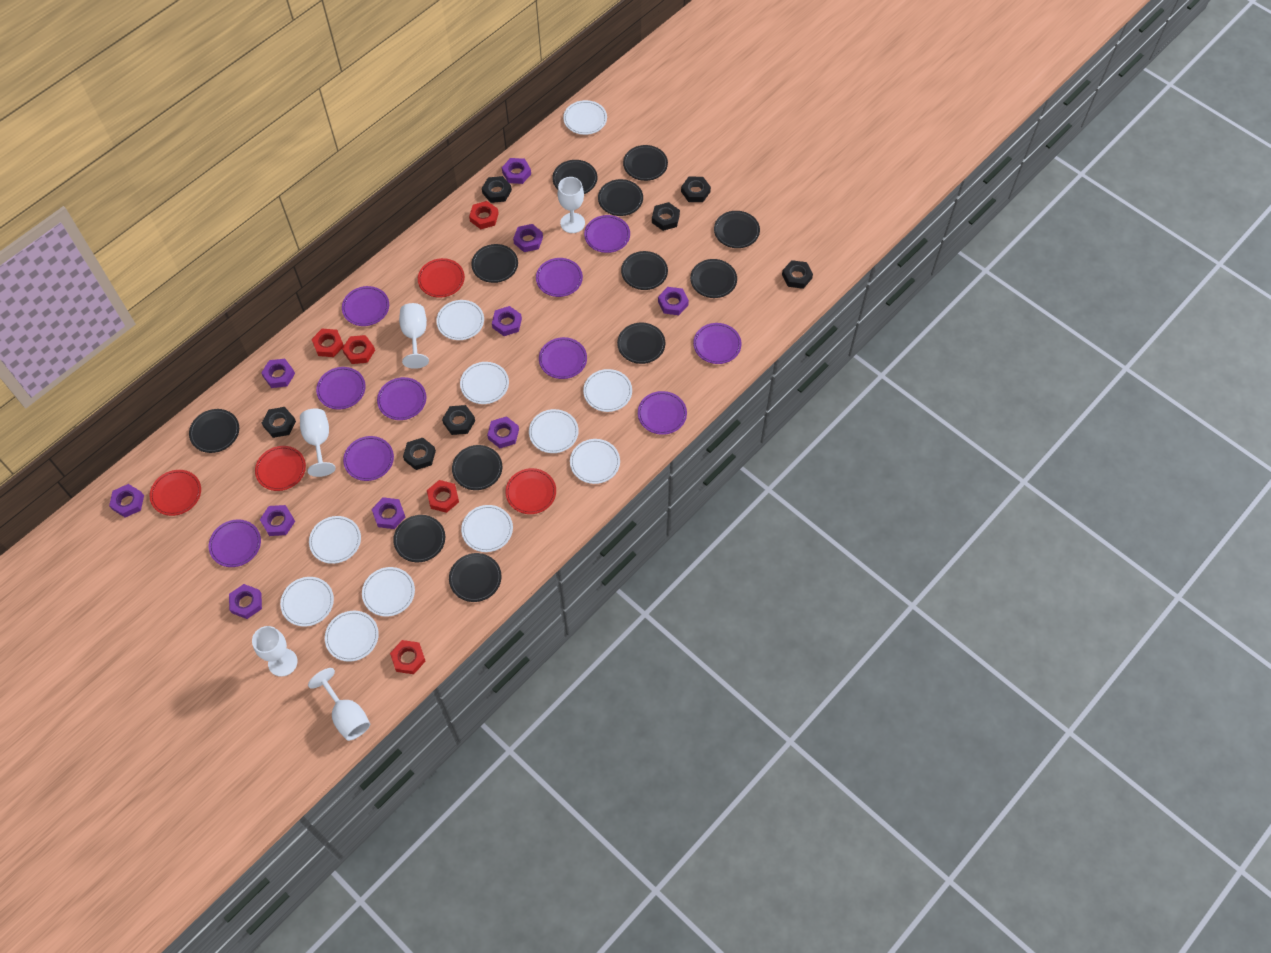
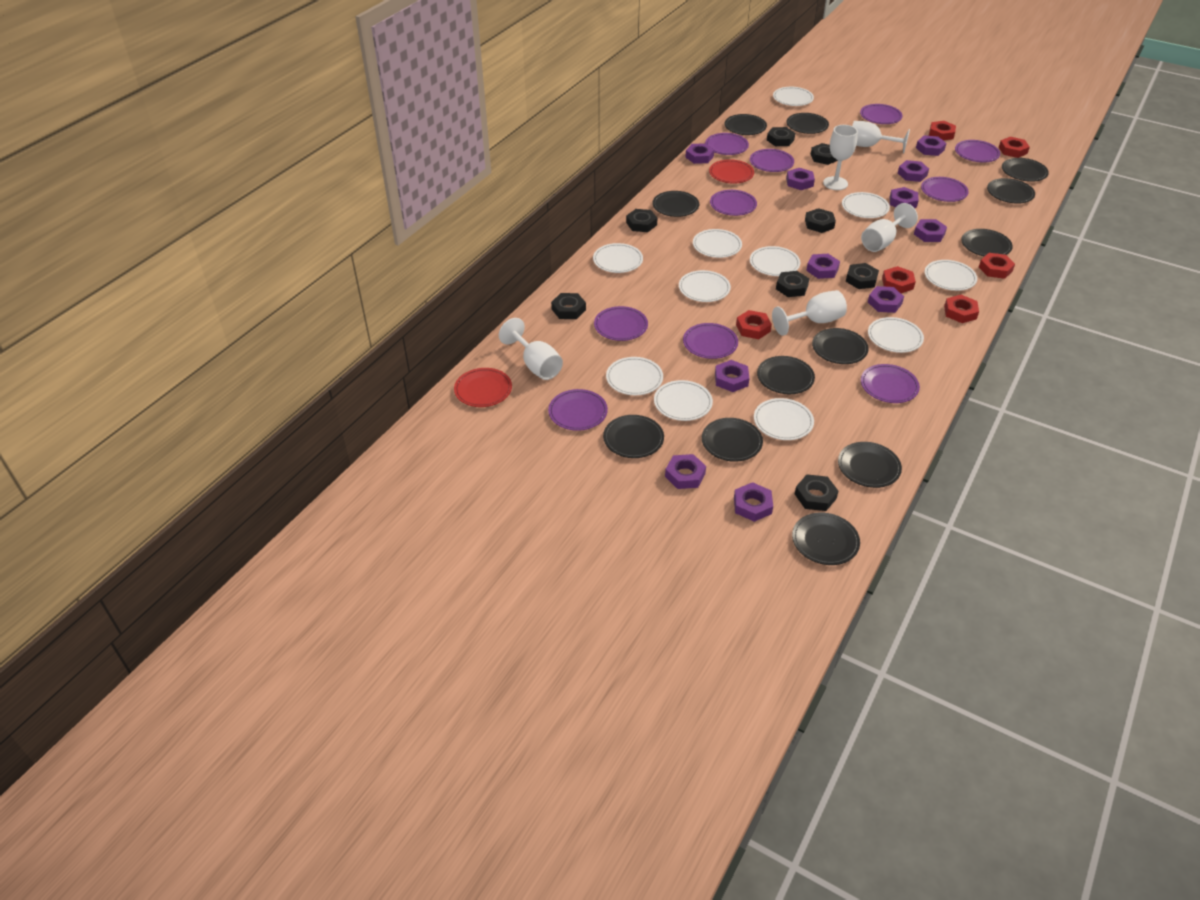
black nut: [262,407,296,438] [403,438,436,470] [442,405,475,435] [482,176,512,203] [652,202,680,231] [681,177,711,202] [782,260,813,289] = 7 -> [551,293,586,319] [626,209,657,232] [767,127,795,146] [776,271,810,297] [795,475,838,511] [805,208,836,233] [810,143,838,165] [846,263,879,289] = 8
purple nut: [109,484,144,518] [229,584,262,619] [260,505,295,536] [261,359,295,388] [372,497,405,529] [487,416,519,448] [492,306,522,336] [502,158,531,184] [513,224,543,252] [658,287,689,315] = 10 -> [665,454,706,489] [685,143,714,164] [715,360,749,392] [734,482,773,522] [786,168,815,190] [806,254,840,279] [868,286,904,313] [890,187,919,208] [898,160,929,182] [914,219,947,242] [916,135,946,156] = 11
red nut: [311,329,344,357] [342,335,375,364] [390,640,426,674] [427,480,459,513] [469,201,499,229] = 5 -> [736,310,772,339] [882,266,916,293] [929,121,956,140] [944,295,979,323] [979,253,1015,279] [999,137,1030,158] = 6
red plate: [150,470,201,516] [255,446,306,491] [418,258,465,298] [505,468,556,514] = 4 -> [454,368,512,407] [709,159,754,184] = 2

